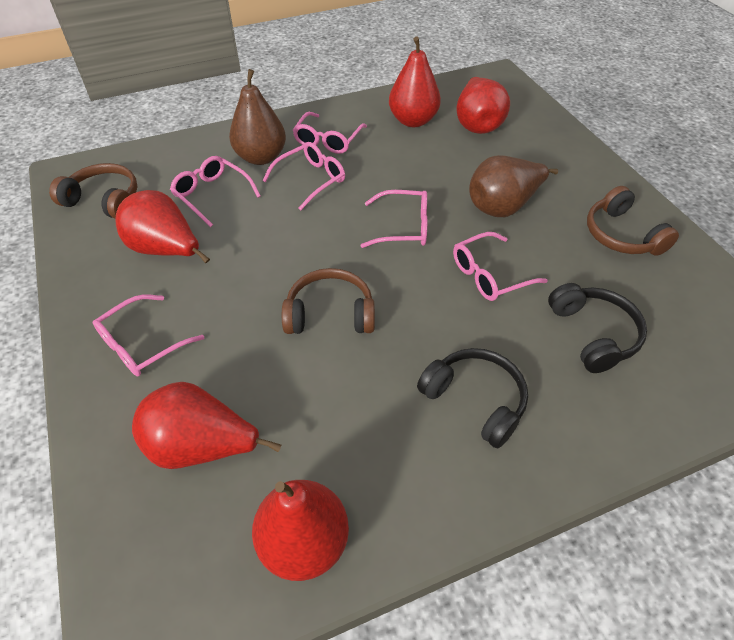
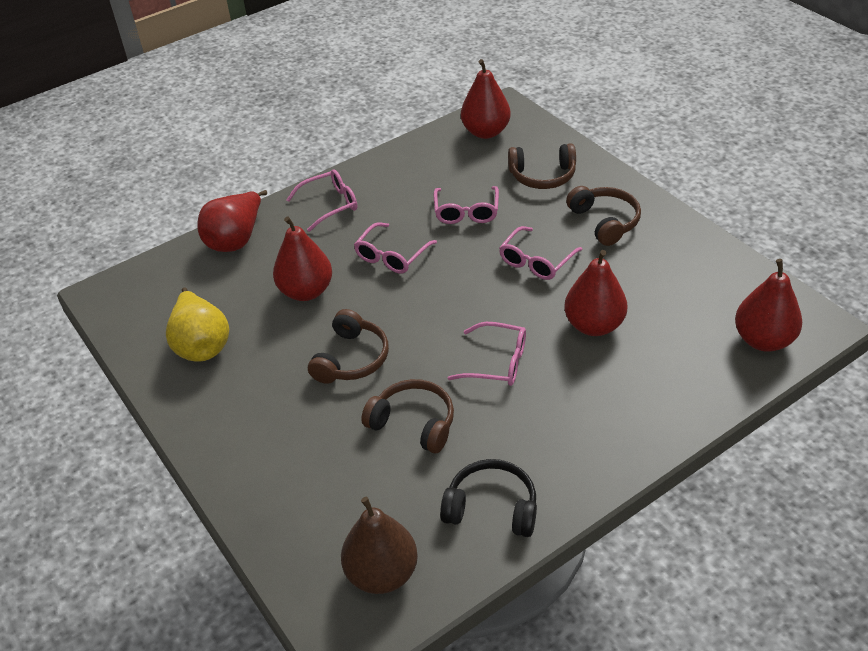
black headphones: [417,348,528,448] [548,283,647,373] = 2 -> [440,459,537,537] = 1
brown headphones: [49,163,138,219] [282,268,375,334] [587,186,679,256] = 3 -> [308,309,389,384] [361,379,454,453] [508,143,576,189] [566,186,641,246] = 4
brown pear: [229,69,286,165] [469,155,558,217] = 2 -> [341,497,418,594] = 1
pink glasses: [93,294,204,376] [170,156,261,227] [262,142,345,210] [293,112,367,154] [360,190,427,248] [453,232,548,301] = 6 -> [286,170,358,232] [354,223,437,274] [434,186,499,224] [448,322,526,386] [499,226,583,280] = 5
yellow pear: none = 0 -> [166,287,229,362] = 1

